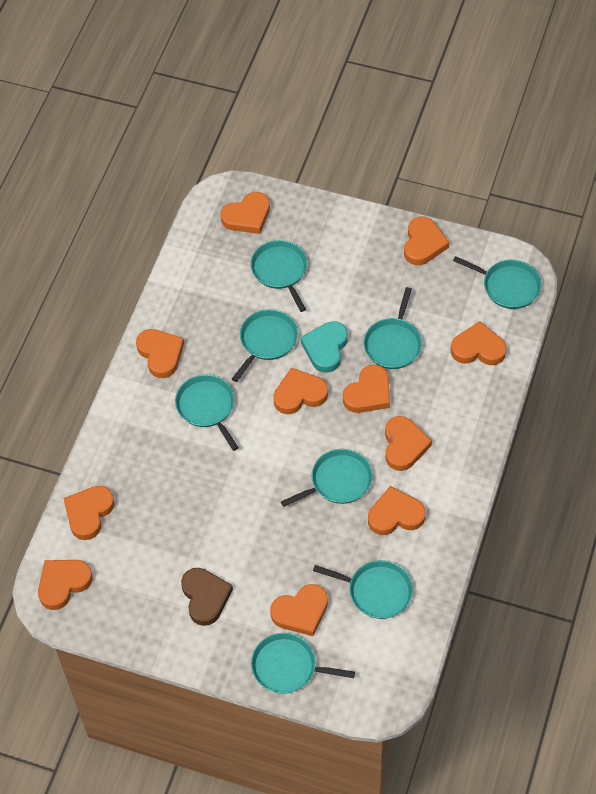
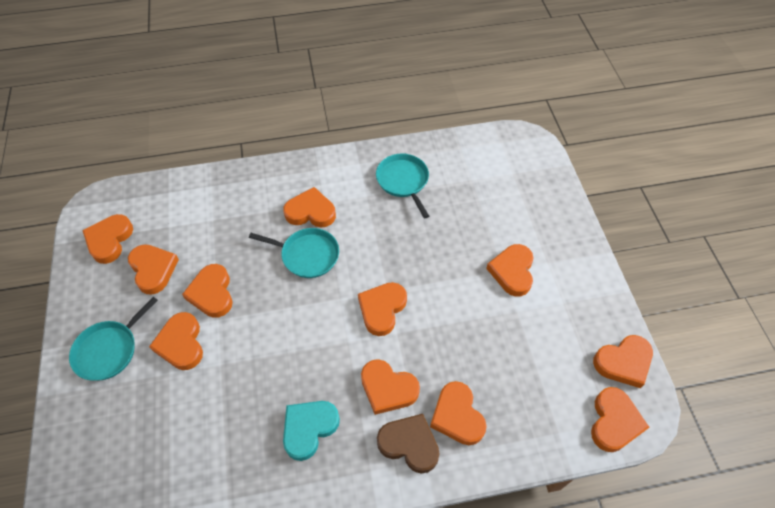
turquoise pan: [175,375,239,451] [232,309,298,382] [250,240,307,312] [251,633,355,694] [281,449,373,507] [313,560,413,619] [364,287,422,369] [453,256,542,309] = 8 -> [69,297,158,381] [249,228,339,278] [376,153,429,218] = 3

